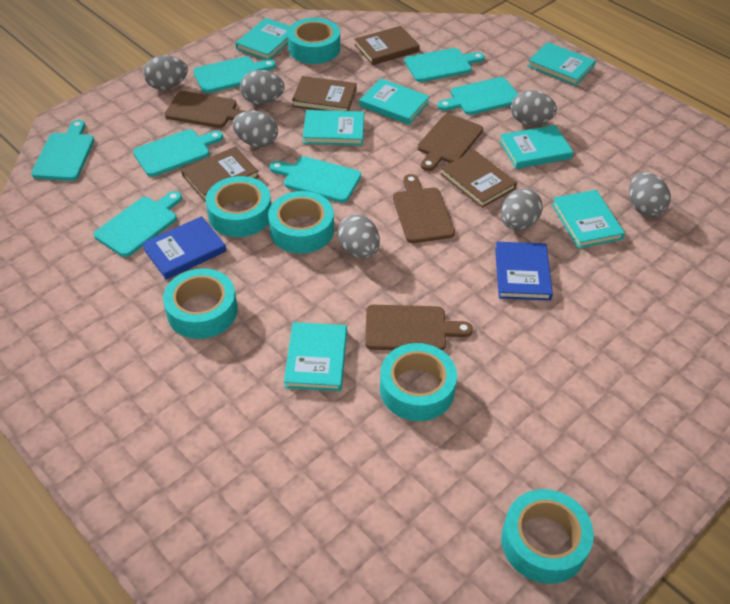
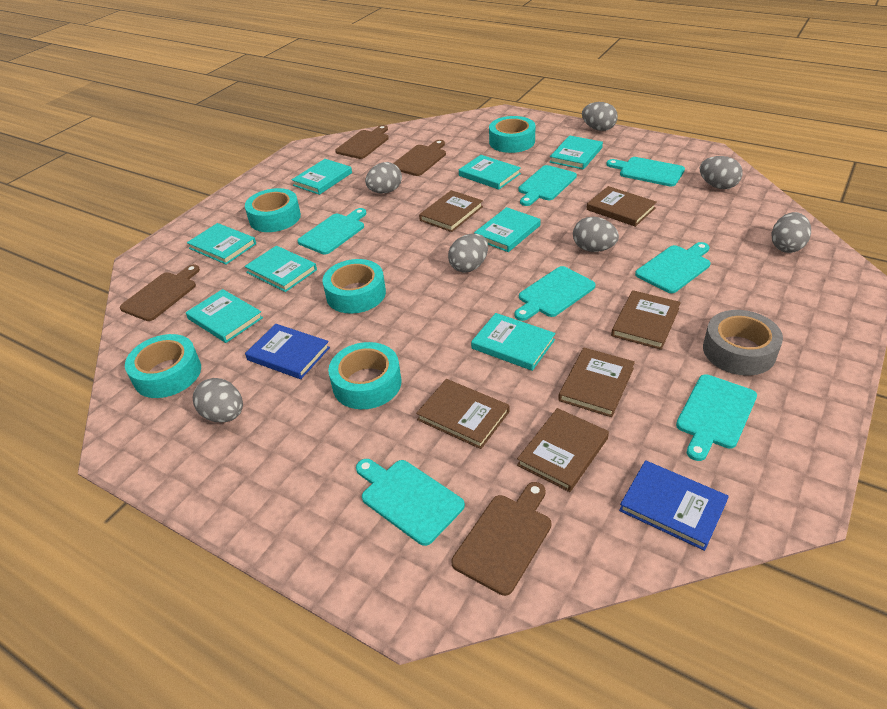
brown book: [181,147,259,202] [292,76,357,111] [354,26,420,65] [440,150,517,208] = 4 -> [416,379,509,449] [419,190,483,232] [517,408,609,492] [558,348,635,417] [587,186,657,227] [611,290,681,350] = 6
grey tape: none = 0 -> [703,310,783,375] = 1
turquoise book: [235,18,290,60] [284,322,347,391] [303,110,364,146] [359,78,430,125] [499,125,573,169] [527,42,596,86] [552,190,625,249] = 7 -> [186,289,263,343] [187,223,256,265] [245,246,317,292] [292,159,352,195] [459,155,521,190] [471,313,555,371] [474,207,541,252] [550,135,603,170] = 8
turquoise tape: [163,268,238,339] [206,176,271,237] [268,191,334,254] [287,18,340,64] [380,343,457,421] [501,489,594,584] = 6 -> [125,334,201,398] [245,188,301,232] [322,259,386,314] [328,342,401,409] [489,116,536,153] = 5

